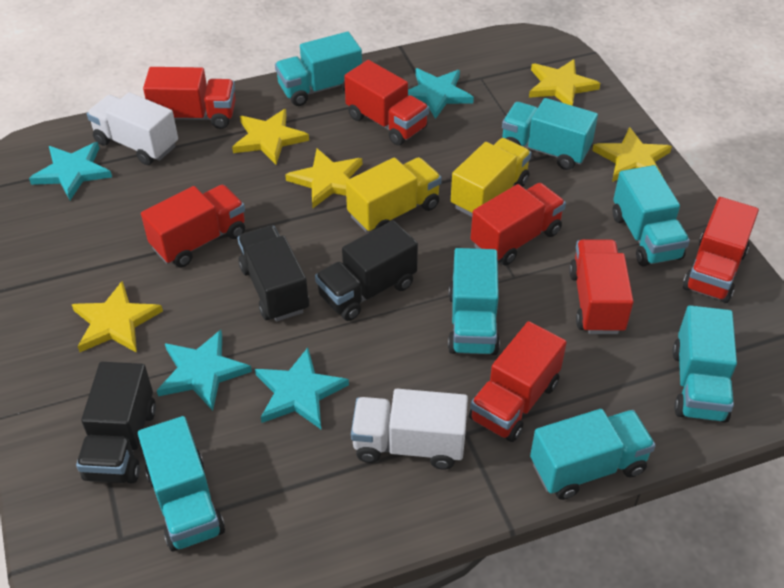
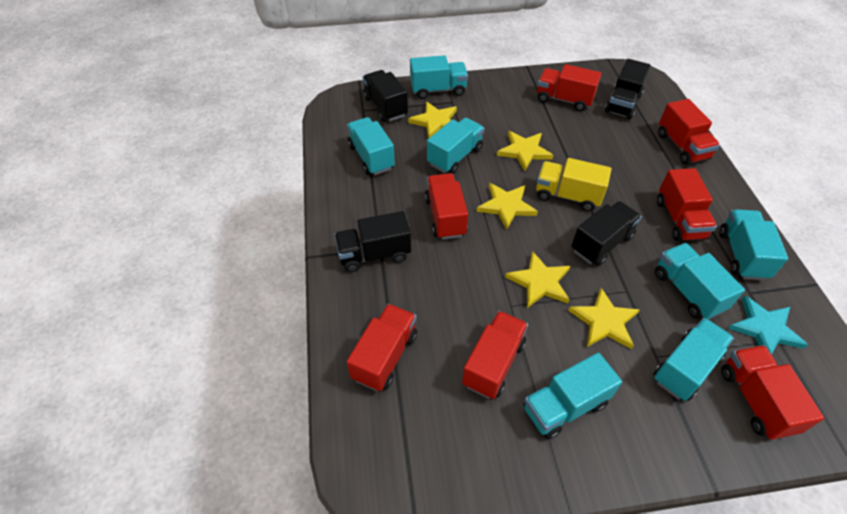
black truck: [76,362,156,483] [237,226,309,322] [315,220,418,321] = 3 -> [334,211,411,272] [363,70,408,122] [571,201,642,266] [605,59,651,119] = 4
turquoise star: [29,142,112,200] [157,330,252,411] [255,348,349,429] [408,68,474,119] = 4 -> [728,296,808,355] = 1
white truck: [87,92,178,165] [351,389,468,470] = 2 -> none = 0
yellow truck: [346,157,442,233] [451,138,532,217] = 2 -> [536,158,611,212] = 1

